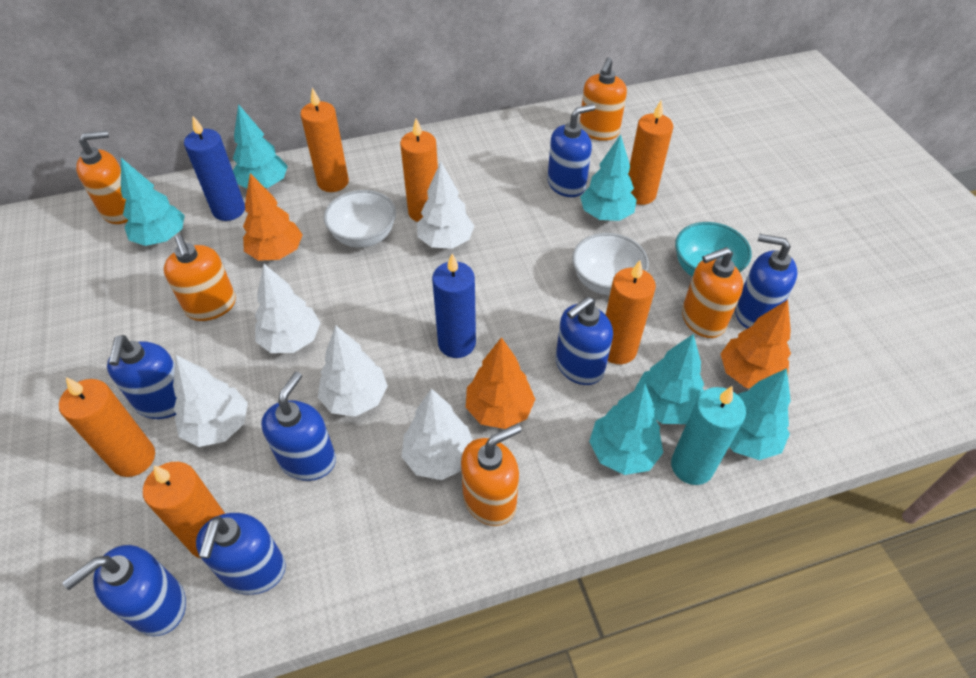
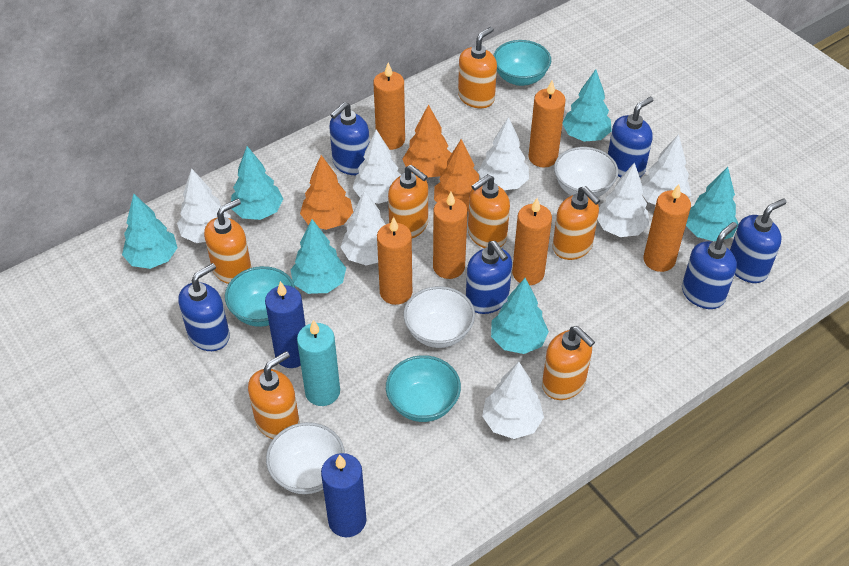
blue soap dispenser: [63,545,186,636] [107,335,177,419] [196,513,286,595] [261,372,336,481] [547,104,596,197] [556,297,613,385] [735,234,798,329] = 7 -> [179,263,230,351] [329,102,369,175] [466,241,512,314] [608,97,653,177] [682,222,737,309] [730,198,787,283] = 6
orange soap dispenser: [76,131,128,224] [163,235,236,321] [461,424,522,526] [579,57,627,141] [682,247,743,338] = 5 -> [204,199,252,284] [248,351,299,439] [388,165,428,238] [458,27,497,108] [468,174,510,248] [542,326,595,400] [552,186,600,260] = 7
turquoise bowl: [675,222,752,277] = 1 -> [225,266,295,327] [386,355,461,422] [493,40,551,86] = 3
white bowl: [324,190,396,248] [572,233,649,295] = 2 -> [266,422,345,494] [404,286,475,348] [554,147,618,197] = 3
white tree: [173,355,248,447] [255,264,320,353] [318,325,388,417] [402,388,473,480] [417,162,474,249] = 5 -> [177,168,231,243] [341,190,386,265] [353,129,401,204] [478,117,529,190] [482,362,544,439] [597,162,650,237] [641,134,692,205] = 7

